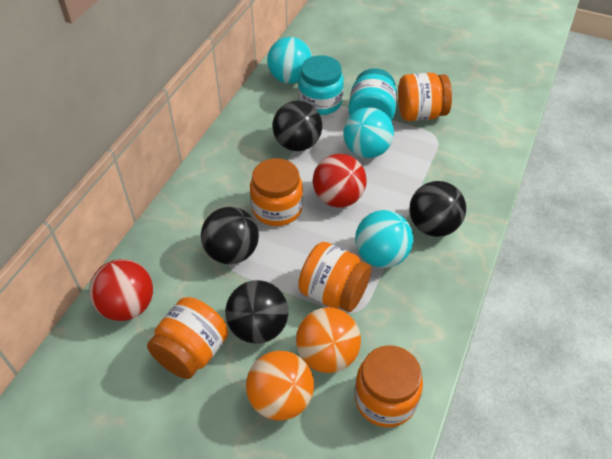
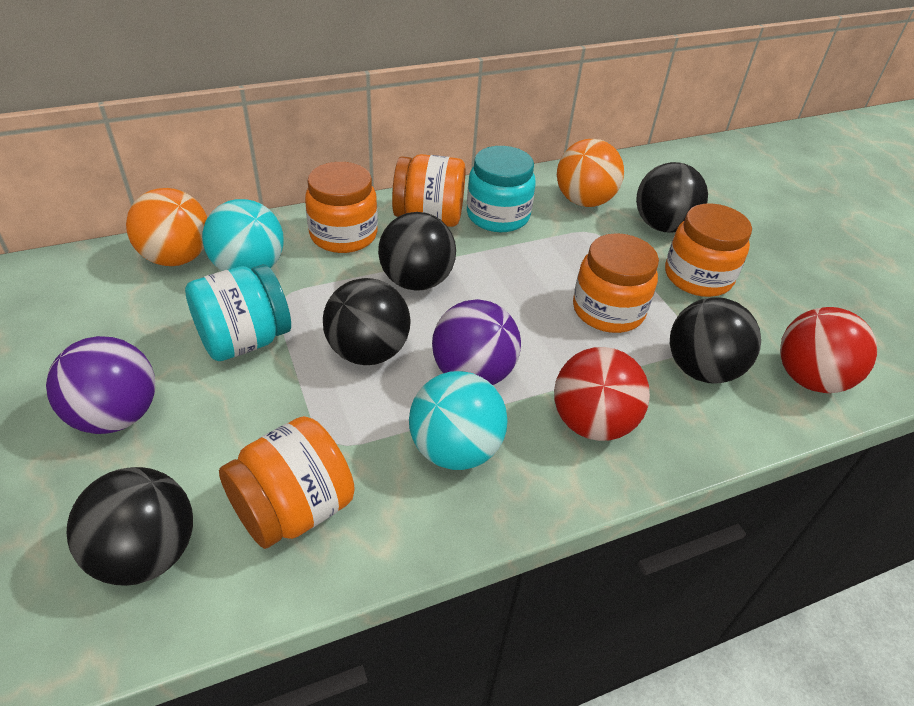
black ball: [201,207,259,264] [225,280,288,344] [273,101,322,151] [410,181,466,237] = 4 -> [66,467,193,586] [323,278,411,365] [378,212,456,291] [636,162,708,233] [670,297,761,384] = 5
purple ball: none = 0 -> [46,336,155,434] [432,299,521,385] = 2
turquoise ball: [267,37,312,84] [343,107,394,158] [355,210,413,268] = 3 -> [202,199,284,271] [409,371,507,470] = 2

